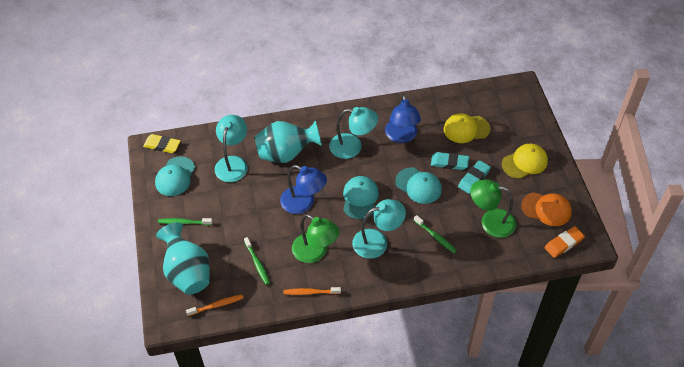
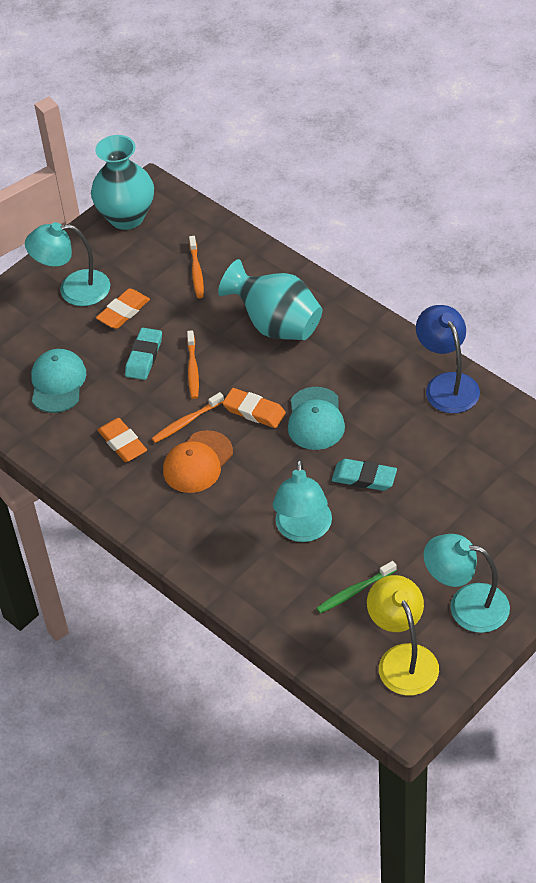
blue lamp: [280,165,327,214] [385,94,421,143] = 2 -> [416,305,480,413] = 1
green lamp: [292,214,340,263] [470,179,516,238] = 2 -> none = 0
green toothbrush: [158,218,213,225] [244,237,270,285] [414,215,457,254] = 3 -> [316,561,397,613] = 1
orange eraser: [545,226,585,258] = 1 -> [96,288,150,329] [97,418,147,462] [223,388,286,428] = 3
orange toothbrush: [186,295,243,316] [284,287,341,295] = 2 -> [152,392,224,443] [187,330,199,399] [189,236,204,298] = 3
turquoise cap: [155,156,195,196] [343,176,379,219] [395,168,442,204] = 3 -> [31,349,86,413] [288,387,345,450] = 2
yellow cap: [444,113,490,143] [502,144,548,179] = 2 -> none = 0
yellow eraser: [143,134,181,153] = 1 -> none = 0
yellow lamp: none = 0 -> [367,575,439,695] = 1

